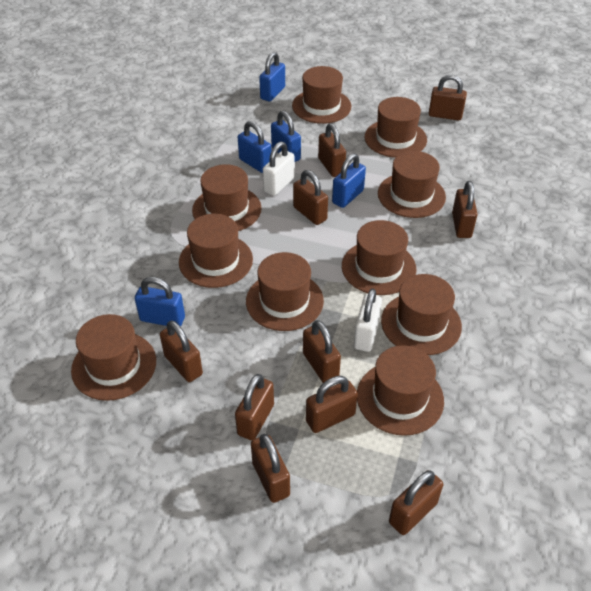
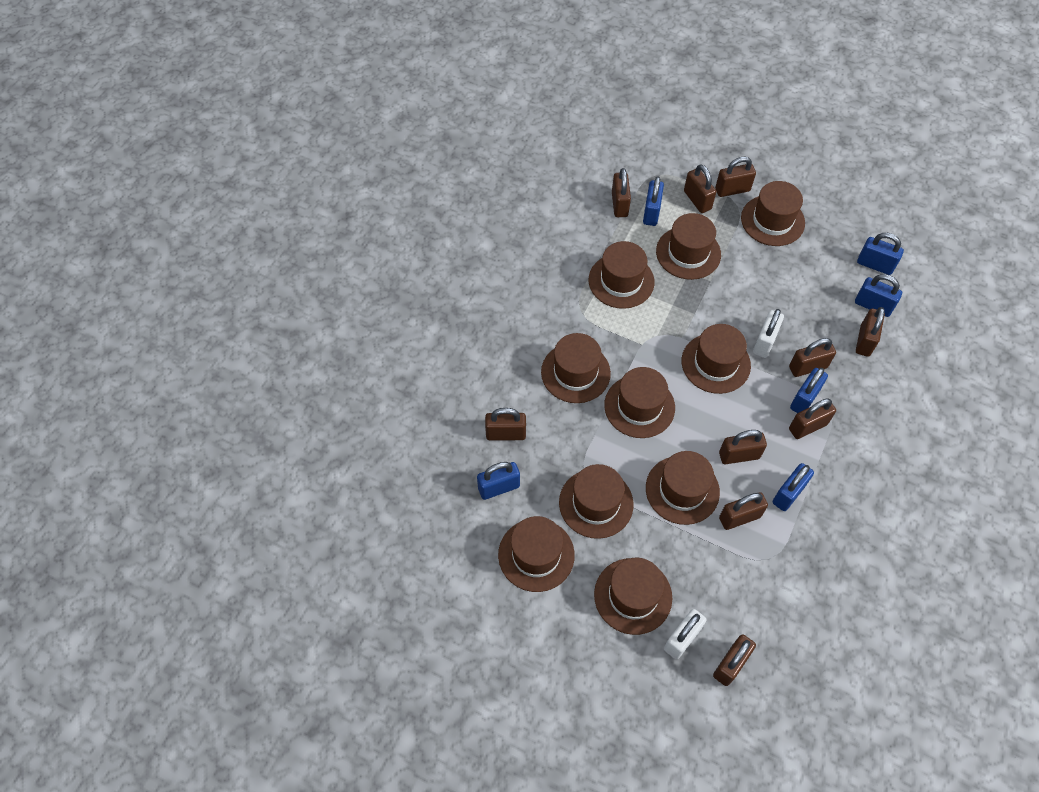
blue padlock: [135,277,185,327] [238,121,271,173] [259,52,285,102] [271,111,301,162] [332,153,366,208] = 5 -> [477,462,520,500] [643,176,664,226] [773,463,814,511] [790,368,828,413] [855,274,902,317] [857,233,904,275] = 6

